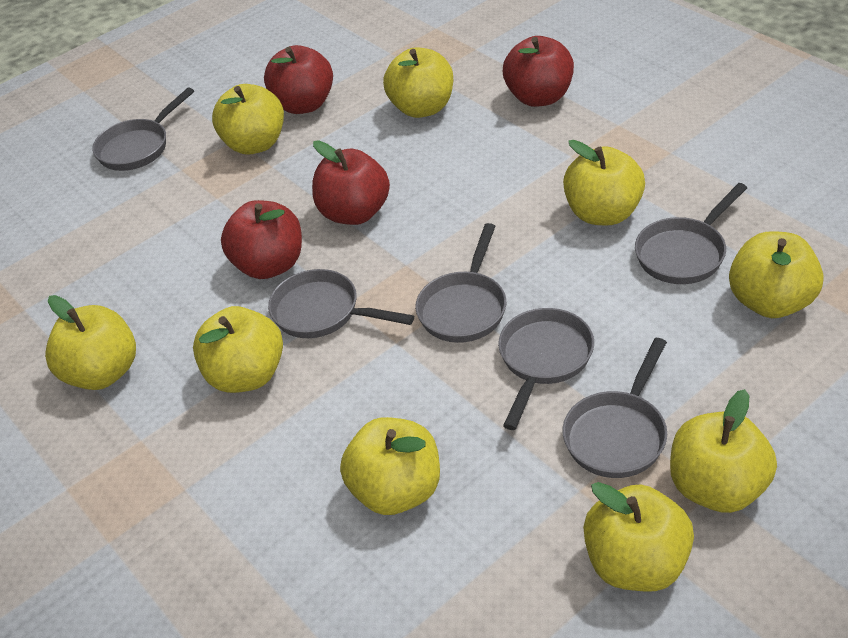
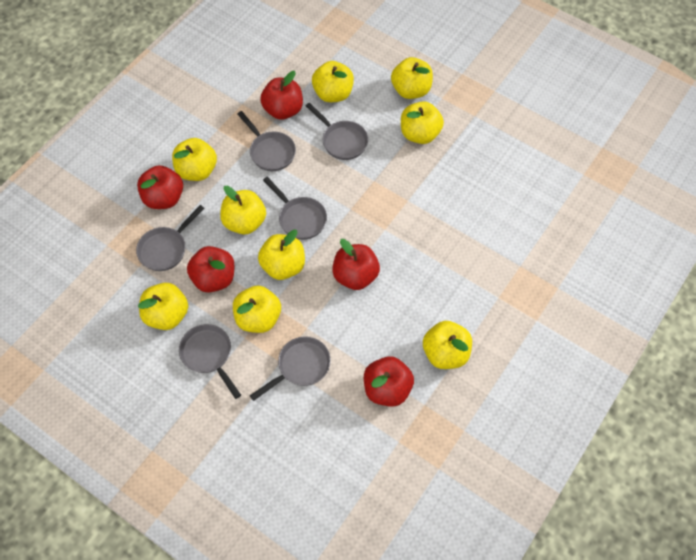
red apple: [221,200,302,279] [264,45,333,114] [312,140,390,225] [503,36,574,107] = 4 -> [137,165,183,209] [187,246,235,293] [260,71,303,120] [332,239,380,290] [364,357,414,407] = 5

